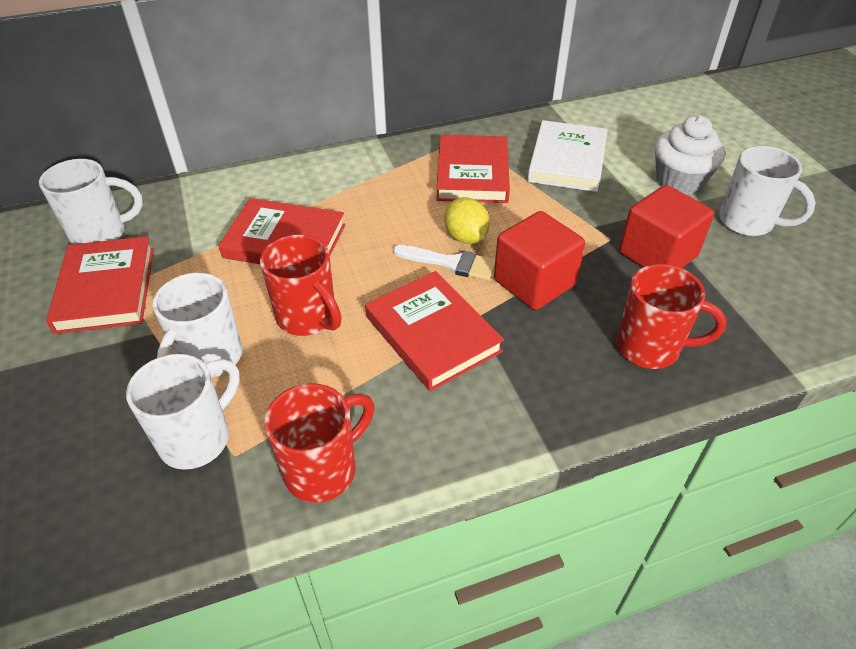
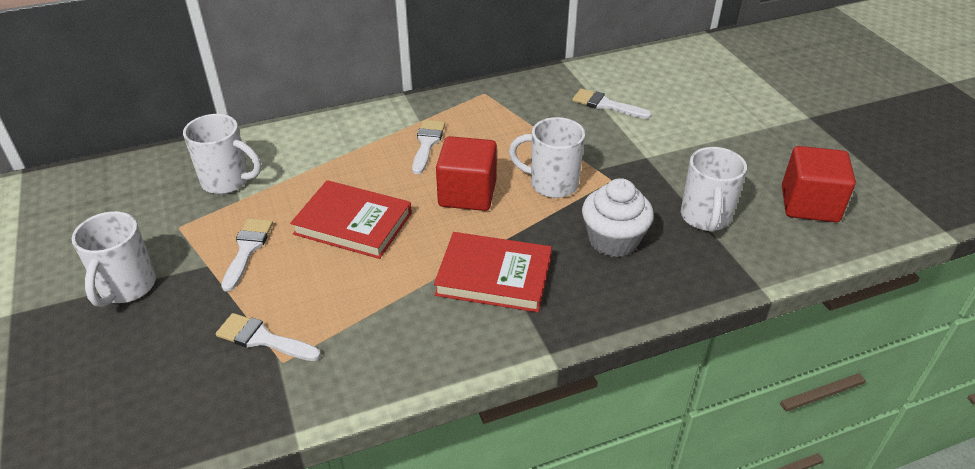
red book: [46,236,154,334] [218,198,345,264] [365,271,504,391] [436,135,510,203] = 4 -> [290,180,412,259] [434,232,552,312] = 2
red mug: [260,235,341,336] [265,383,375,503] [616,264,727,369] = 3 -> none = 0
white book: [527,120,608,192] = 1 -> none = 0
white brush: [393,245,495,281] = 1 -> [216,313,321,361] [221,218,273,292] [412,120,445,174] [572,88,652,119] = 4
yellow lemon: [444,197,490,244] = 1 -> none = 0

